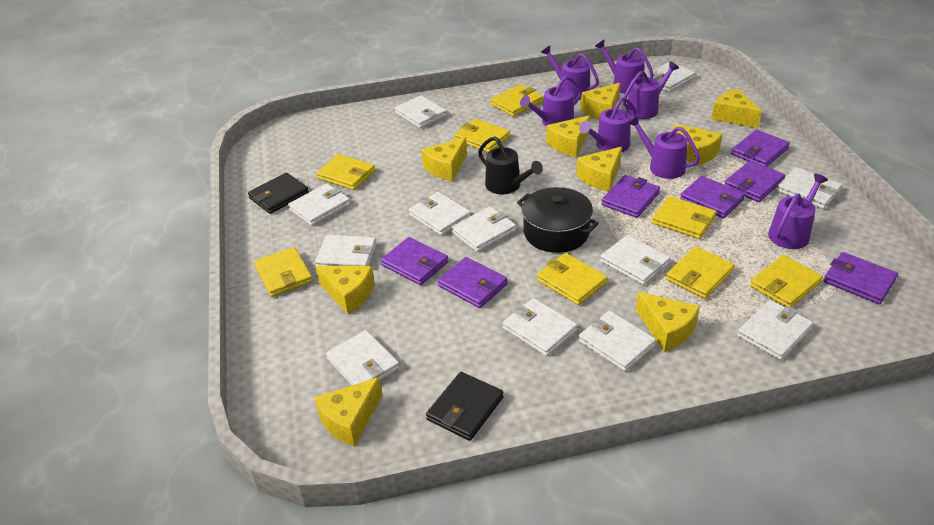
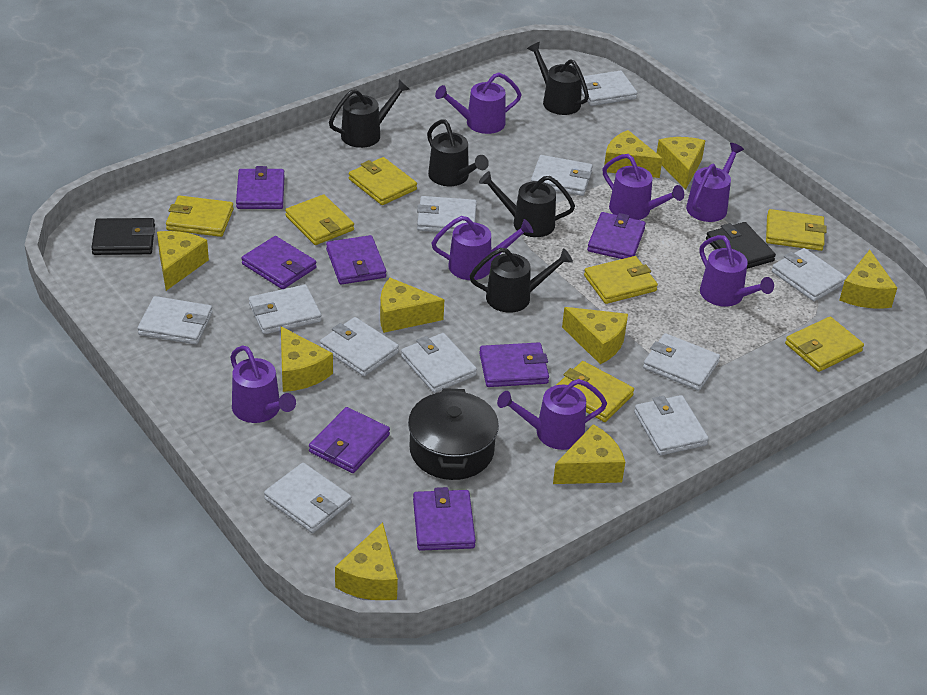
black watering can: [478,136,543,194] = 1 -> [329,80,410,148] [427,119,489,186] [470,248,573,313] [479,171,575,237] [527,42,589,115] = 5
white wallet: [288,183,351,226] [315,235,376,266] [326,330,400,386] [395,95,447,128] [409,192,471,236] [451,207,516,252] [503,298,578,356] [579,311,656,371] [600,235,670,285] [647,62,696,92] [737,300,813,360] [777,167,843,209] = 12 -> [138,296,213,344] [249,285,322,334] [264,463,351,533] [320,317,399,376] [401,333,477,393] [417,196,477,233] [531,155,593,196] [582,71,637,106] [634,395,709,455] [643,333,720,391] [772,248,847,301] = 11
yellow wallet: [254,247,313,297] [316,154,375,190] [454,119,510,152] [491,84,543,117] [537,253,607,305] [652,196,716,239] [666,246,735,299] [750,255,823,307] = 8 -> [166,195,233,237] [285,194,354,245] [349,157,417,205] [556,361,634,422] [584,256,658,304] [766,209,827,251] [785,317,864,372] = 7

